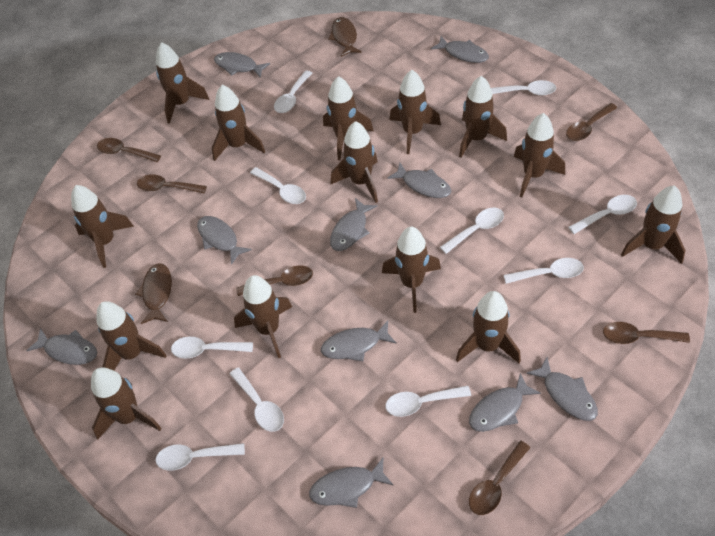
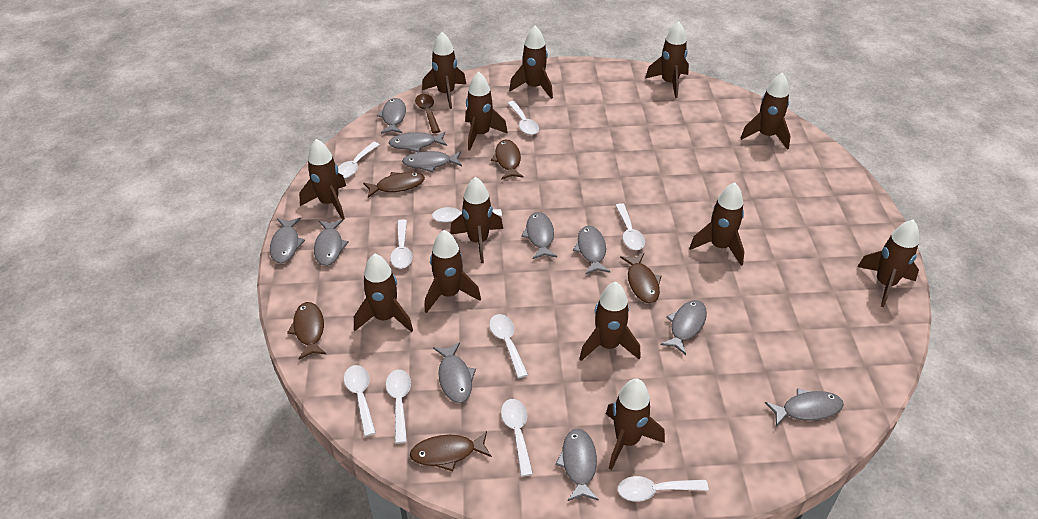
brown fish: [135,263,172,324] [328,17,362,57] = 2 -> [287,302,326,359] [363,172,425,198] [410,431,492,471] [491,140,524,180] [620,253,661,303] = 5
brown rocket: [71,185,134,268] [91,367,161,440] [97,301,167,371] [156,42,209,124] [212,85,265,161] [234,275,292,358] [323,76,374,160] [331,121,378,203] [382,227,441,313] [390,70,441,154] [456,291,521,363] [459,76,507,158] [514,113,565,197] [621,185,686,264] = 14 -> [299,139,346,220] [354,254,413,332] [422,32,466,109] [425,230,481,313] [450,177,503,263] [465,71,508,150] [509,26,553,99] [579,282,641,361] [606,379,665,470] [645,21,689,98] [689,183,744,266] [740,73,791,150] [857,219,919,307] = 13
brown spoon: [97,138,161,162] [137,174,207,193] [236,265,313,296] [469,441,531,515] [566,103,617,141] [603,322,690,344] = 6 -> [415,94,440,133] = 1
grey fish: [26,328,97,365] [197,216,252,265] [214,52,270,78] [309,458,393,508] [321,321,397,361] [330,198,377,251] [387,163,451,198] [431,36,489,63] [469,373,541,432] [526,357,598,421] = 10 -> [270,218,305,263] [314,220,349,266] [377,98,406,134] [389,132,447,152] [402,151,462,172] [433,342,476,403] [521,212,557,259] [555,428,599,501] [573,226,610,274] [661,300,707,355] [765,388,844,427] = 11

